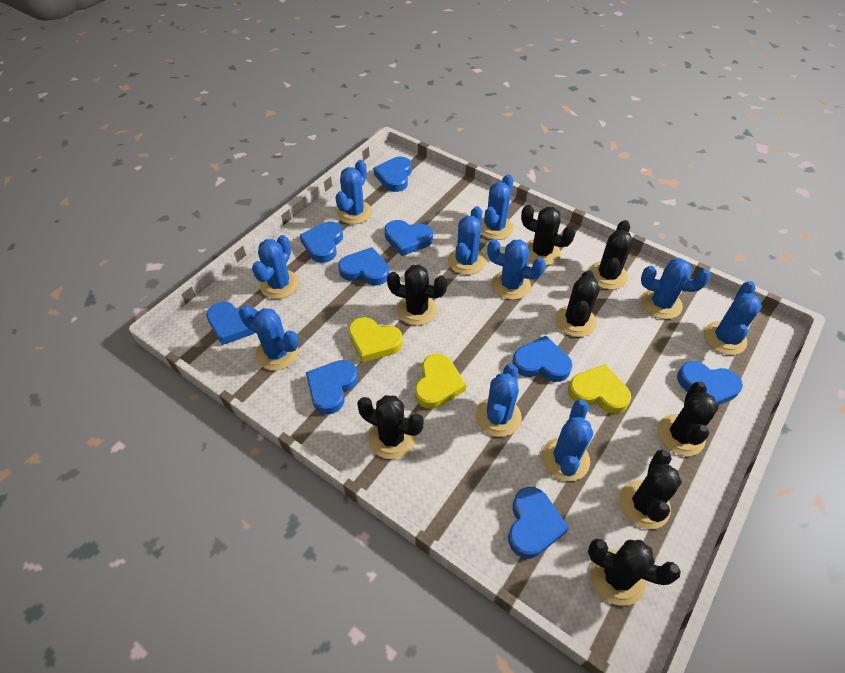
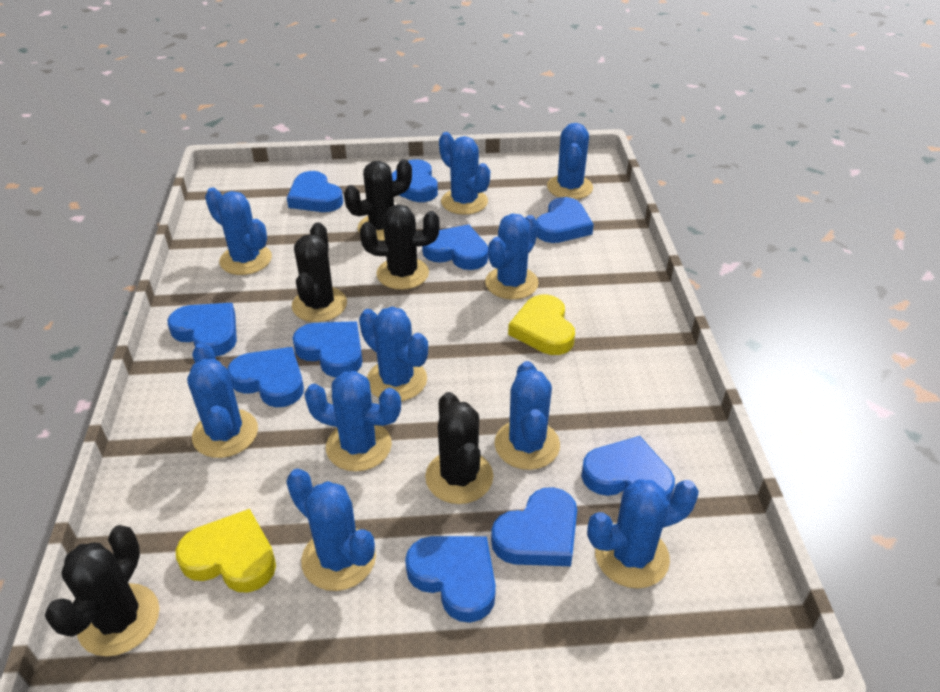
black cactus: [357,395,424,459] [387,265,448,326] [521,205,576,266] [555,270,600,337] [588,539,681,606] [589,220,633,290] [619,449,682,529] [657,382,719,456] = 8 -> [45,525,160,657] [292,222,347,322] [344,159,412,240] [360,204,439,290] [425,392,493,504] = 5
blue heart: [206,302,258,345] [300,222,343,263] [306,360,358,414] [338,247,389,285] [374,157,412,192] [385,220,433,256] [508,487,569,558] [512,336,572,382] [677,361,743,405] = 9 -> [167,303,237,357] [227,347,304,407] [287,171,343,212] [293,321,362,377] [392,159,438,202] [405,536,496,623] [422,224,488,270] [491,487,577,566] [537,197,594,243] [581,436,675,501] = 10
yellow heart: [349,317,403,363] [415,354,466,409] [568,364,631,414] = 3 -> [176,509,276,593] [508,295,575,355] = 2

